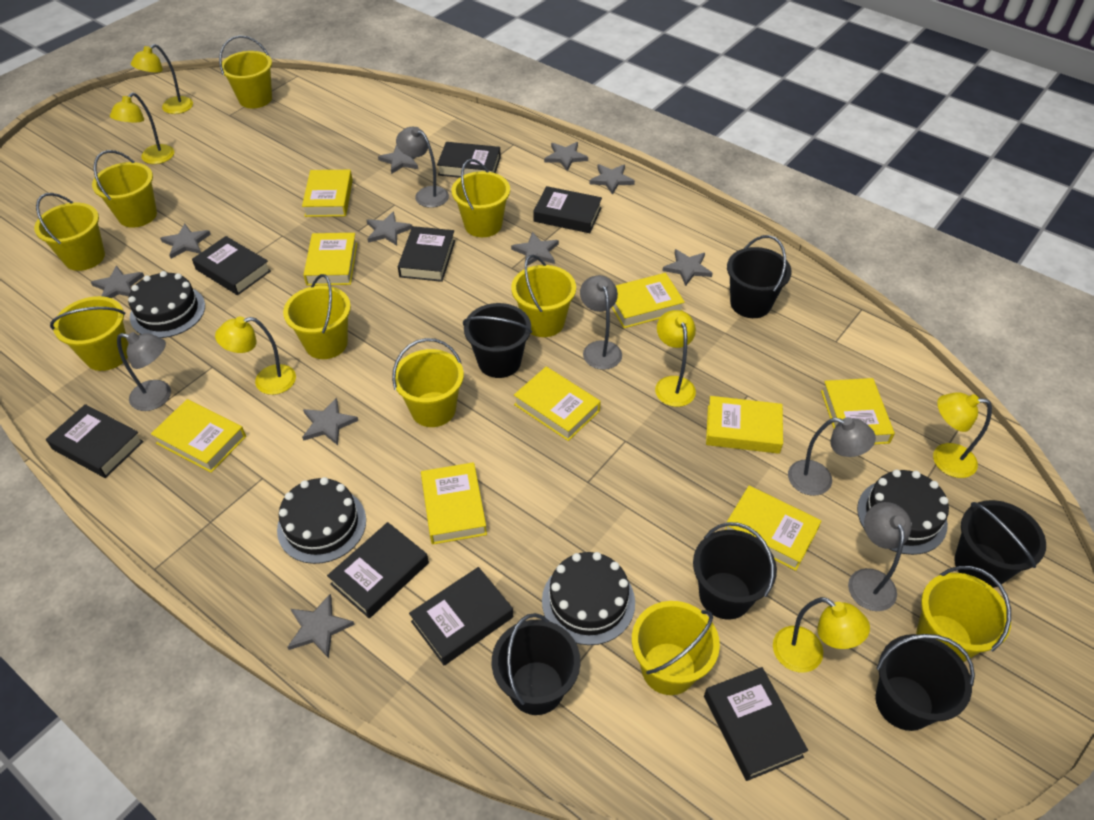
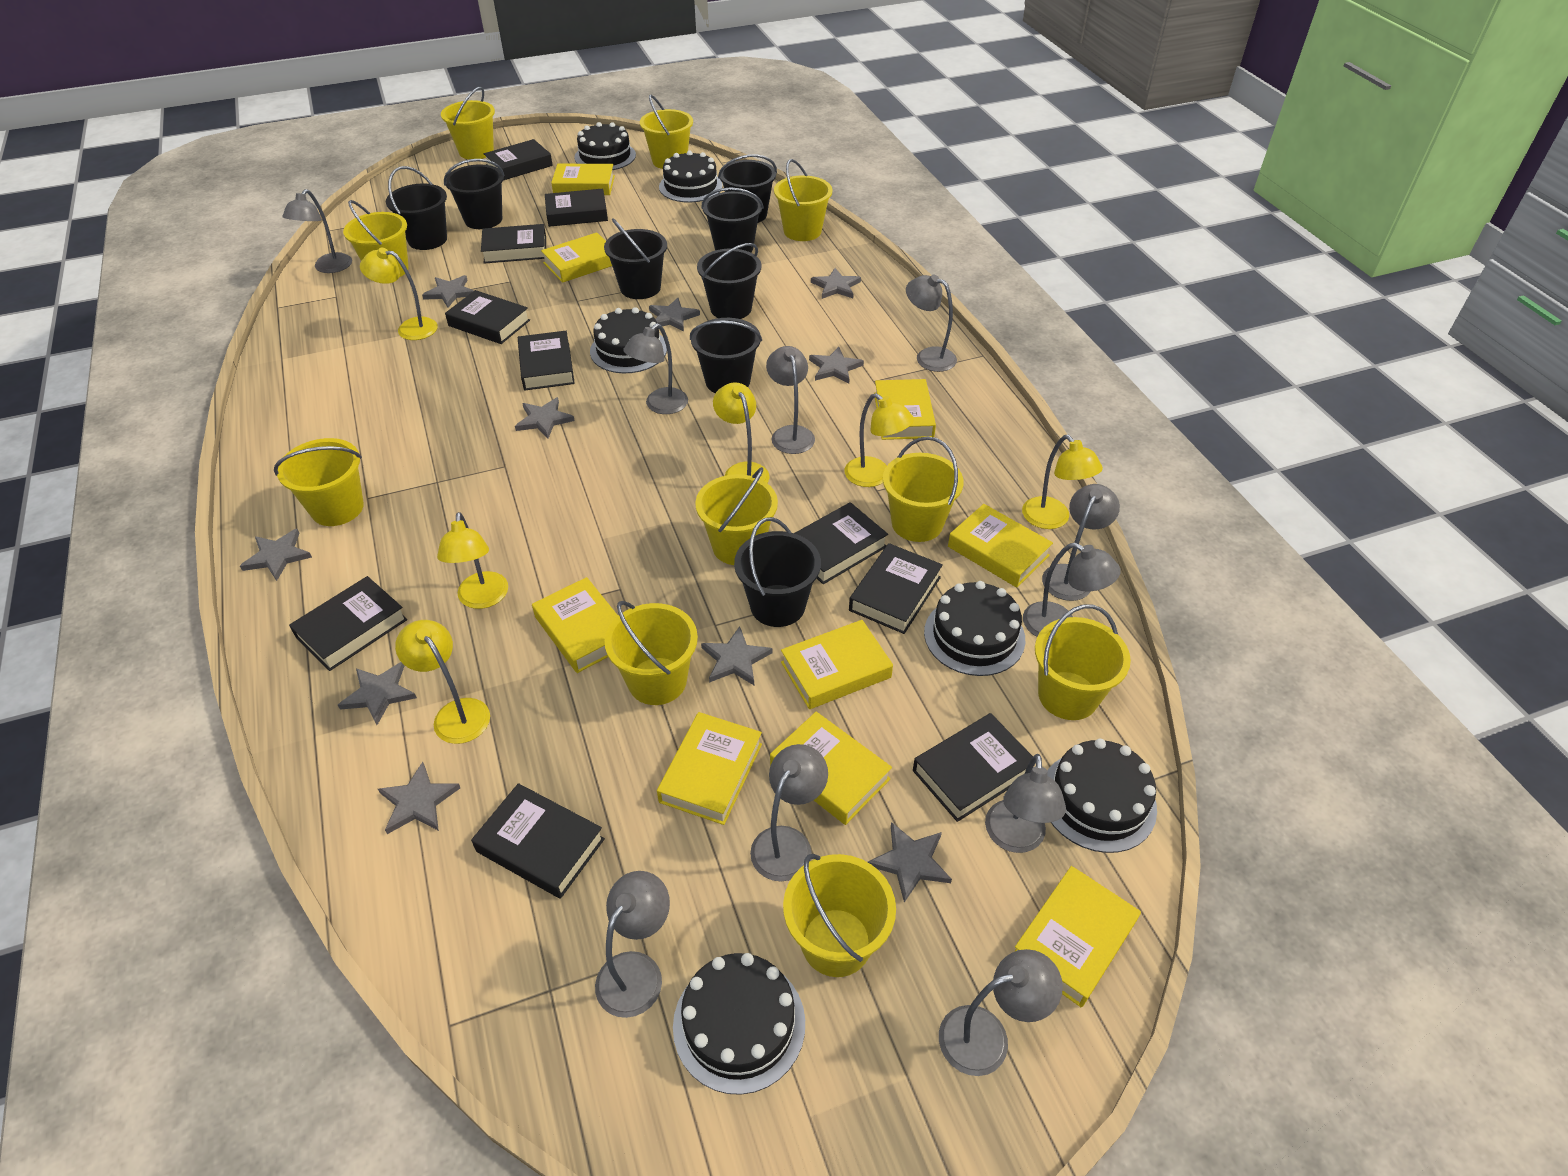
black book: [46,404,144,478] [192,236,271,295] [327,522,429,618] [398,226,455,282] [409,567,513,665] [437,142,501,178] [533,186,602,233] [704,667,808,781] = 8 -> [289,576,407,671] [445,290,530,344] [471,783,605,899] [481,224,546,264] [484,139,553,180] [518,331,575,390] [545,189,608,227] [794,502,888,584] [849,543,943,634] [913,713,1033,822] = 10
black bucket: [463,303,532,378] [492,613,580,715] [693,522,777,620] [727,235,792,318] [875,634,975,731] [954,500,1046,588] = 6 -> [386,166,447,250] [444,159,505,229] [604,219,667,299] [690,318,762,393] [697,243,761,319] [701,188,764,252] [718,154,777,223] [734,517,821,627] = 8
black cake: [128,271,205,338] [277,477,366,564] [542,552,635,645] [857,470,949,555] = 4 -> [574,122,636,170] [590,307,667,373] [659,151,723,203] [673,953,805,1095] [924,581,1025,676] [1047,739,1157,853] = 6
grey lamp: [117,332,171,411] [396,127,449,208] [580,275,622,370] [788,417,876,496] [848,502,911,611] = 5 -> [283,189,352,273] [595,871,670,1018] [623,323,688,414] [750,744,828,881] [766,346,815,454] [906,275,957,372] [939,949,1063,1076] [985,754,1066,853] [1023,543,1121,637] [1042,484,1120,601] = 10

